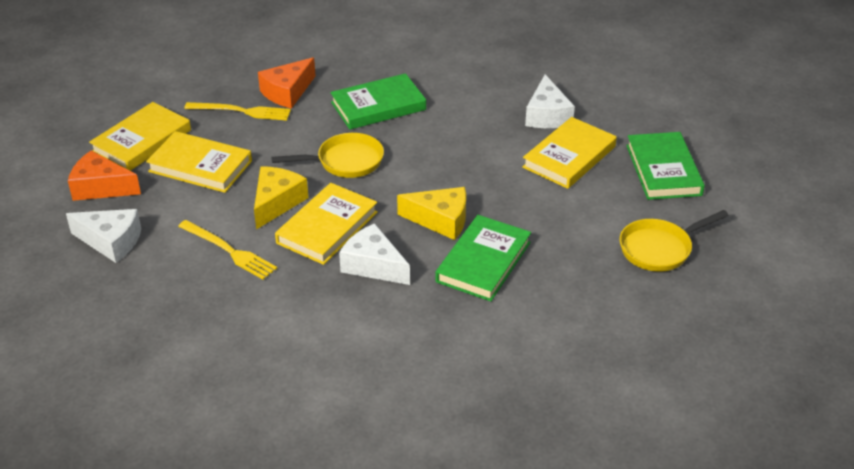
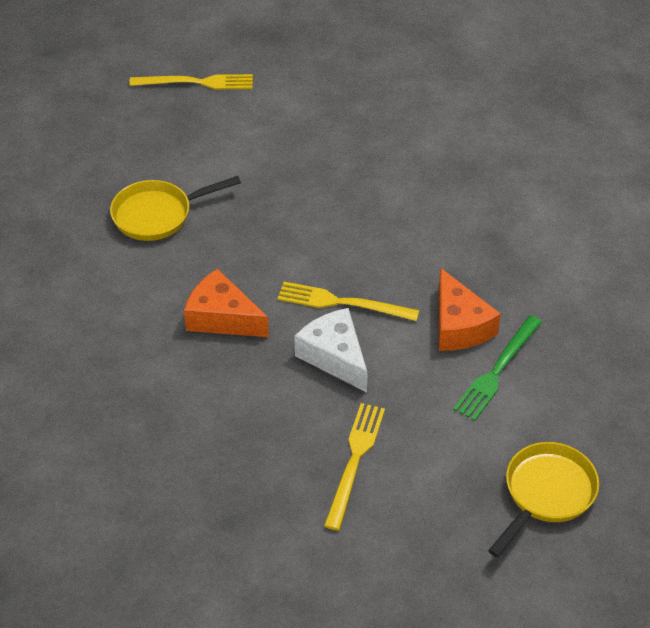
green book: [330,73,426,130] [436,215,531,302] [626,132,705,200] = 3 -> none = 0
green fork: none = 0 -> [453,315,542,421] = 1
white cheese: [66,209,141,263] [339,223,410,285] [525,74,575,128] = 3 -> [295,308,368,392] = 1
yellow book: [89,102,191,171] [146,131,252,193] [275,183,378,265] [522,117,617,189] = 4 -> none = 0
yellow cheese: [254,166,308,230] [397,187,466,240] = 2 -> none = 0
yellow fork: [178,220,277,280] [184,102,291,121] = 2 -> [129,74,253,90] [277,282,420,321] [324,403,385,530] = 3

